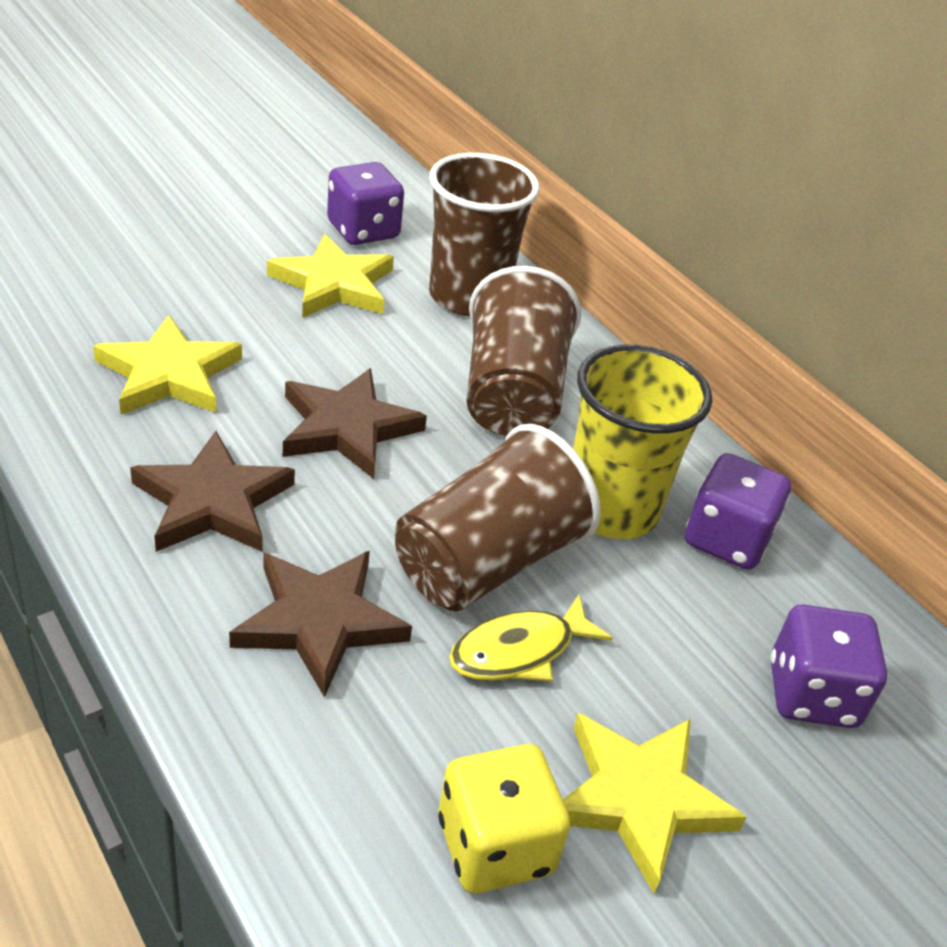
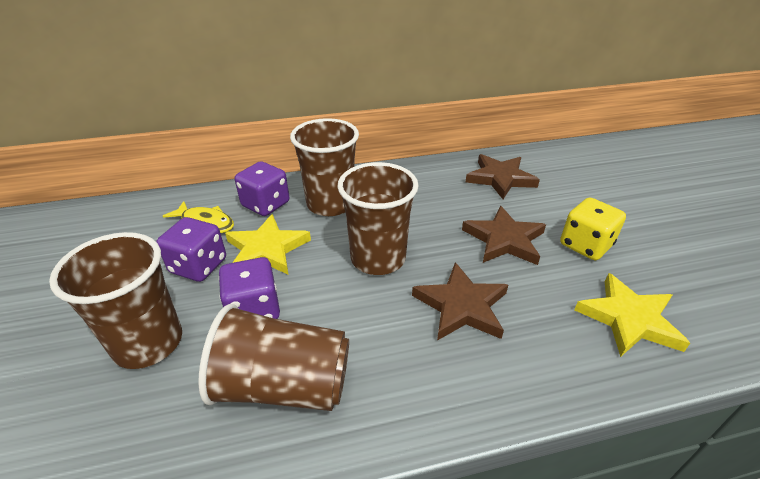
brown cup: [395,424,601,611] [429,153,540,316] [467,266,581,436] = 3 -> [49,232,182,369] [198,304,349,411] [290,118,359,216] [337,162,418,275] = 4
yellow cup: [573,345,712,539] = 1 -> none = 0
yellow star: [93,315,242,415] [267,234,394,318] [563,713,747,894] = 3 -> [225,214,311,274] [574,273,690,357] = 2

